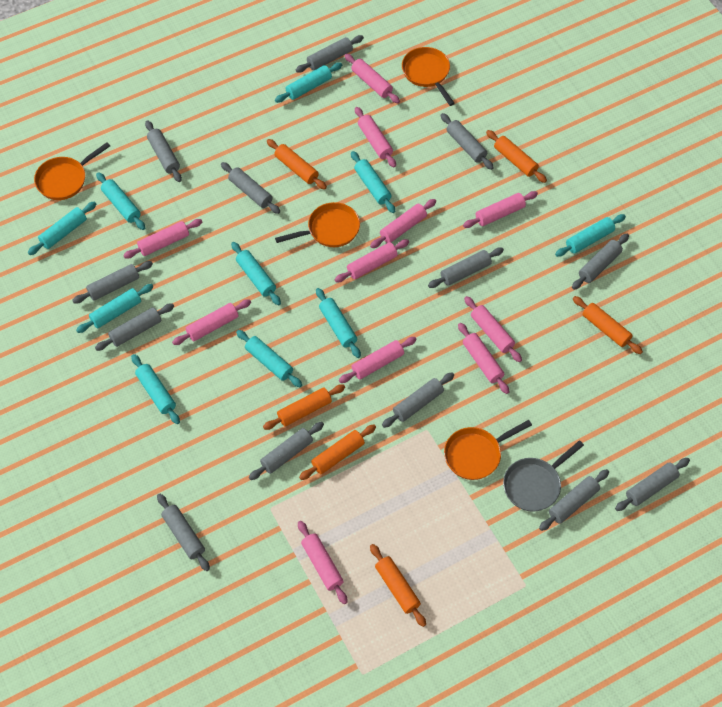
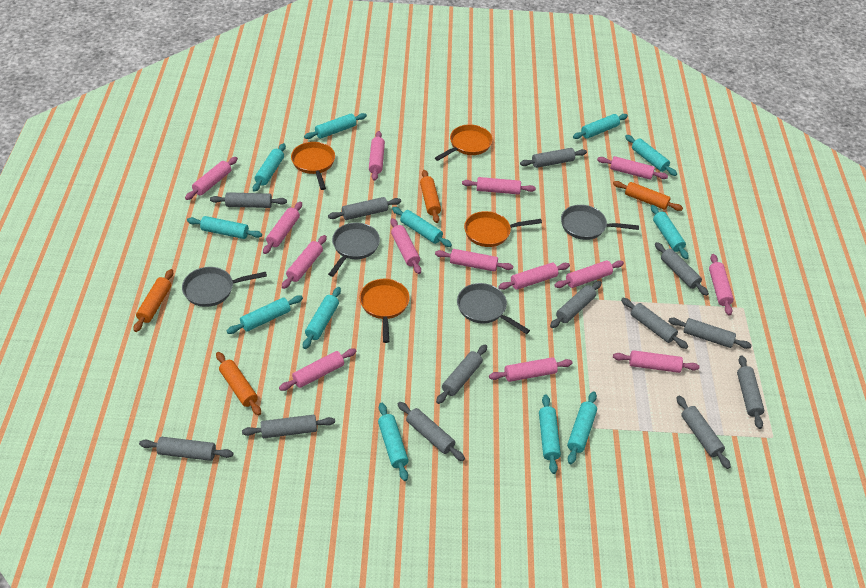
grey pan: [503,440,584,512] = 1 -> [182,267,267,307] [328,223,380,277] [457,283,530,334] [561,205,639,240] = 4
orange rolling pin: [263,384,345,430] [267,139,327,190] [299,424,376,480] [370,544,426,627] [486,130,547,183] [573,296,643,354] = 6 -> [133,269,173,332] [216,352,261,416] [420,170,441,223] [613,181,683,211] = 4
pink rolling pin: [123,219,202,259] [172,299,251,345] [298,521,347,604] [335,239,409,282] [339,337,417,383] [345,54,400,103] [355,107,396,168] [370,199,436,248] [458,323,509,394] [463,191,538,228] [464,296,522,362] = 11 -> [185,157,238,200] [263,202,302,254] [279,348,357,391] [282,235,327,289] [369,131,385,181] [390,218,421,274] [435,249,513,272] [462,177,536,195] [489,357,573,382] [498,263,570,290] [554,260,624,288] [597,156,668,180] [613,350,700,373] [709,254,734,316] = 14
turquoise rolling pin: [28,201,96,255] [76,284,153,333] [96,172,145,230] [131,354,180,424] [231,242,281,305] [236,330,302,387] [275,63,342,103] [316,288,361,358] [351,151,395,213] [555,214,626,257] = 10 -> [187,216,262,239] [227,295,303,334] [253,143,286,192] [303,287,341,349] [304,113,367,139] [378,403,409,481] [392,207,452,247] [539,395,561,474] [567,391,597,464] [573,114,628,139] [625,135,677,176] [651,205,689,259] = 12

